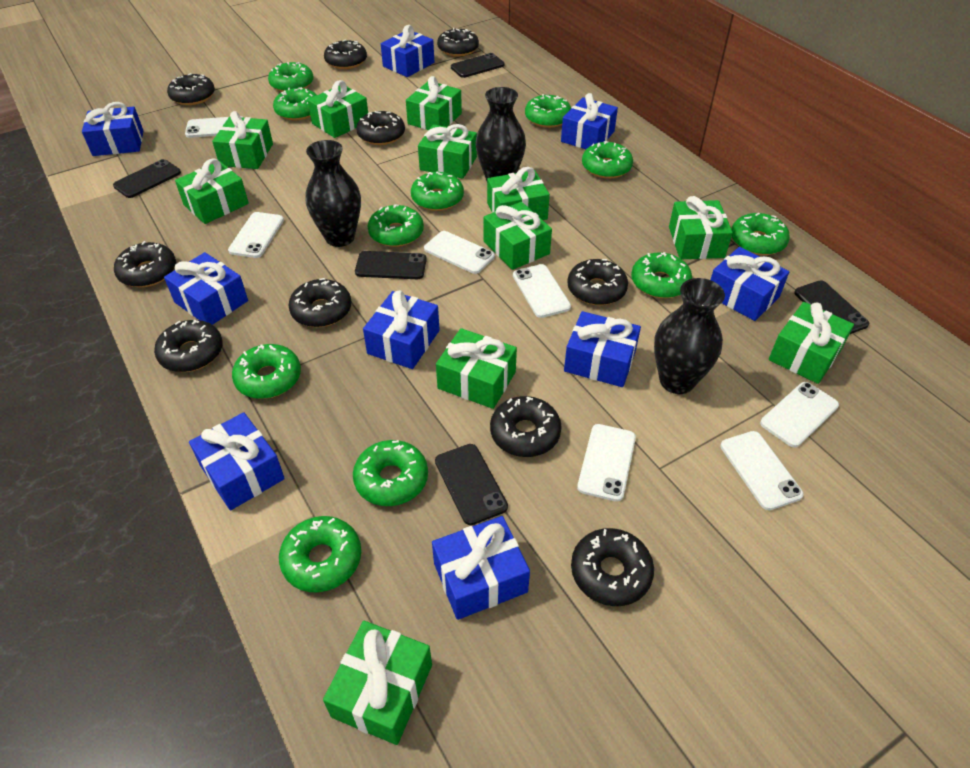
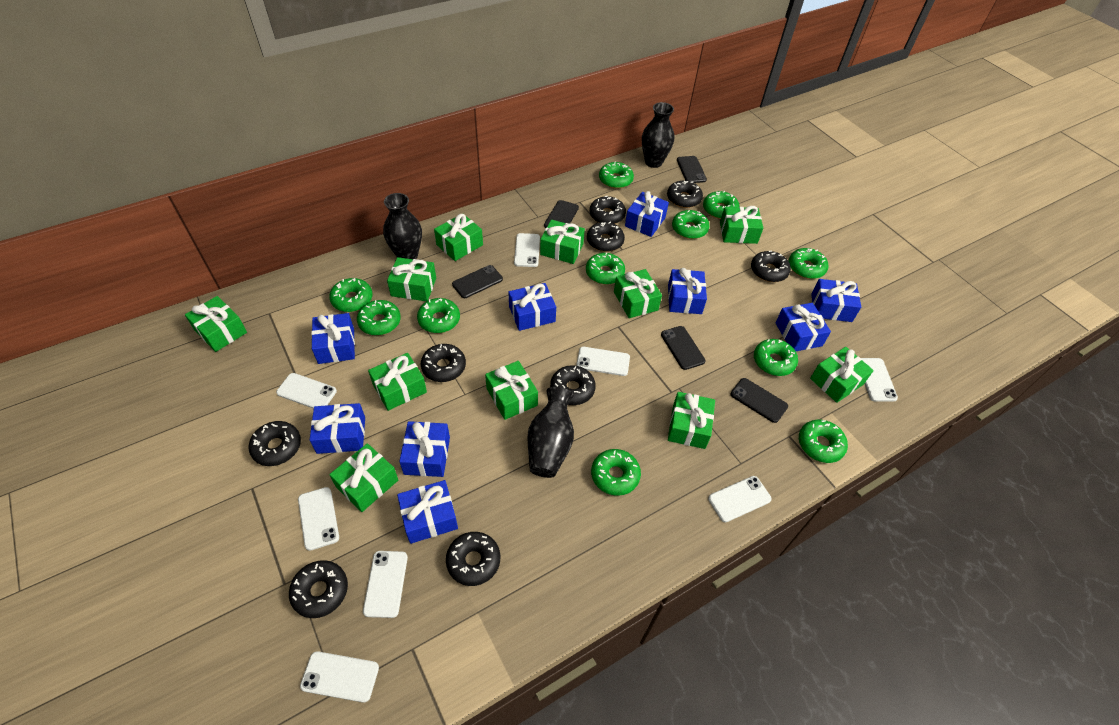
black donut: [114,241,176,287] [154,320,223,372] [167,73,215,105] [289,278,351,327] [324,40,367,69] [356,111,405,145] [437,28,479,57] [490,396,562,457] [567,259,628,305] [571,528,654,606] = 10 -> [249,421,301,466] [289,560,348,618] [421,344,466,382] [446,532,500,586] [550,365,596,405] [587,222,625,252] [590,196,626,224] [667,180,703,208] [751,250,791,282] = 9
white phone: [185,116,244,138] [228,212,284,258] [424,231,495,274] [513,264,571,318] [577,424,636,502] [720,431,804,510] [760,382,839,447] = 7 -> [276,373,337,409] [298,487,339,551] [300,651,379,703] [363,551,408,618] [514,233,540,267] [576,347,630,376] [708,476,772,522] [861,358,898,402] = 8

